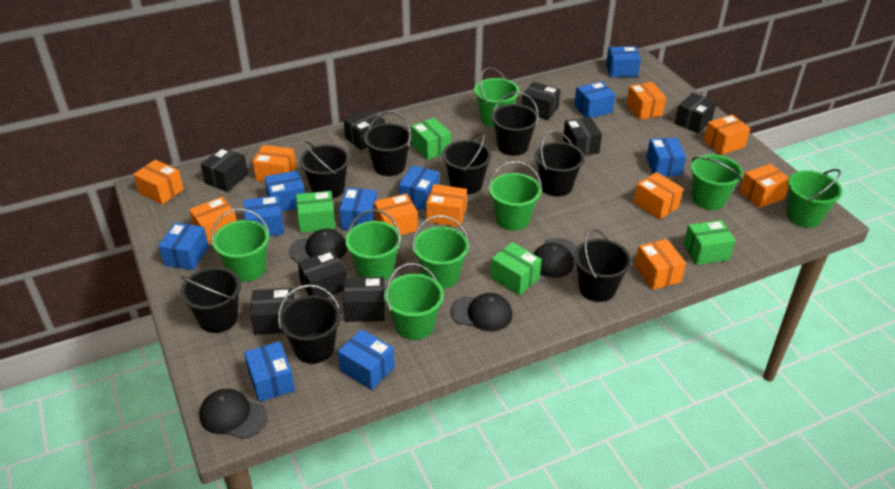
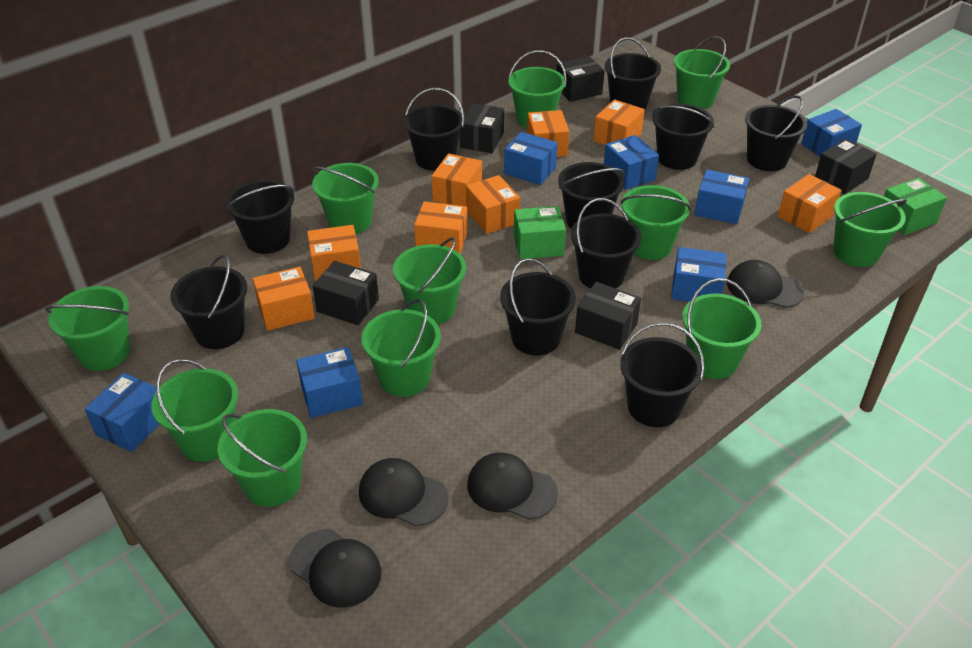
black box: [201,147,248,192] [250,288,294,335] [298,250,347,297] [343,277,385,322] [344,108,385,150] [522,82,560,120] [563,117,602,155] [675,93,717,133] = 8 -> [312,261,379,325] [460,103,504,153] [556,56,605,102] [575,282,641,350] [815,139,877,194] = 5
black bucket: [180,267,241,333] [278,285,341,364] [299,141,350,199] [364,111,412,176] [442,133,492,195] [491,92,539,156] [535,131,585,197] [574,229,632,302] = 8 -> [170,254,247,349] [226,180,294,254] [403,88,464,171] [500,258,576,355] [558,162,625,229] [571,198,641,288] [605,37,661,109] [620,322,705,427] [652,103,714,170] [745,95,807,171] = 10
blue box: [158,222,209,270] [243,195,284,236] [244,341,295,402] [265,170,305,212] [338,329,395,390] [339,188,377,230] [399,165,439,210] [574,81,615,118] [606,46,641,77] [646,138,686,177] = 10 -> [84,373,160,452] [296,347,363,418] [504,132,558,185] [604,135,659,190] [671,247,727,302] [694,169,749,224] [801,109,862,157] = 7
green box: [296,191,335,233] [411,118,451,160] [491,242,542,296] [683,220,736,265] = 4 -> [514,206,566,259] [884,178,947,235] = 2
green bucket: [211,209,270,282] [345,210,401,281] [384,263,444,340] [412,215,469,289] [474,67,519,127] [488,161,542,231] [691,154,743,210] [787,169,842,228] = 8 -> [45,286,130,371] [152,359,238,462] [218,409,307,507] [312,163,379,234] [361,299,441,397] [393,237,466,324] [508,50,567,128] [620,185,691,260] [674,36,730,109] [682,278,761,379] [833,192,907,267] = 11
orange box: [133,159,184,205] [189,197,237,245] [252,145,296,182] [374,193,418,235] [426,184,467,227] [626,82,666,120] [634,172,683,219] [635,239,686,290] [703,114,751,155] [739,164,789,208] = 10 -> [253,267,315,331] [307,225,361,282] [414,201,468,254] [431,153,482,206] [466,175,520,234] [527,110,569,157] [593,99,645,145] [778,174,842,233] = 8

